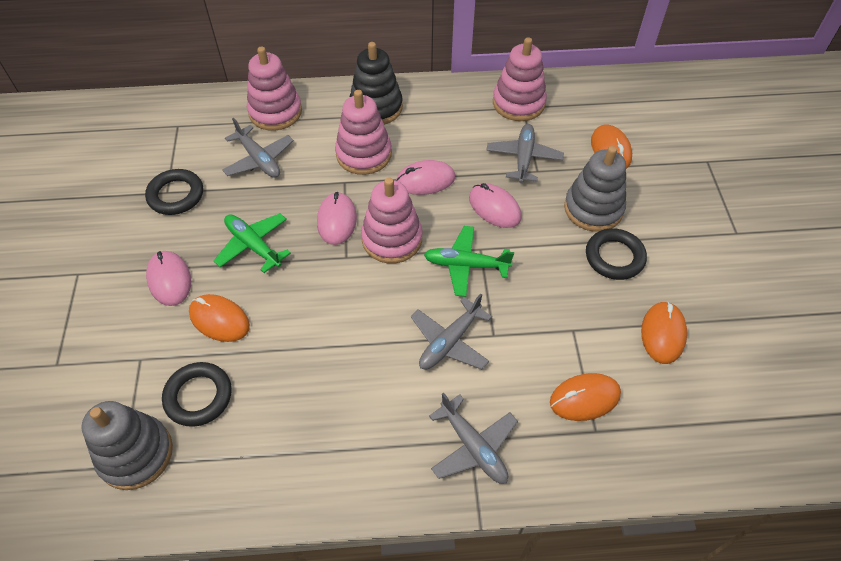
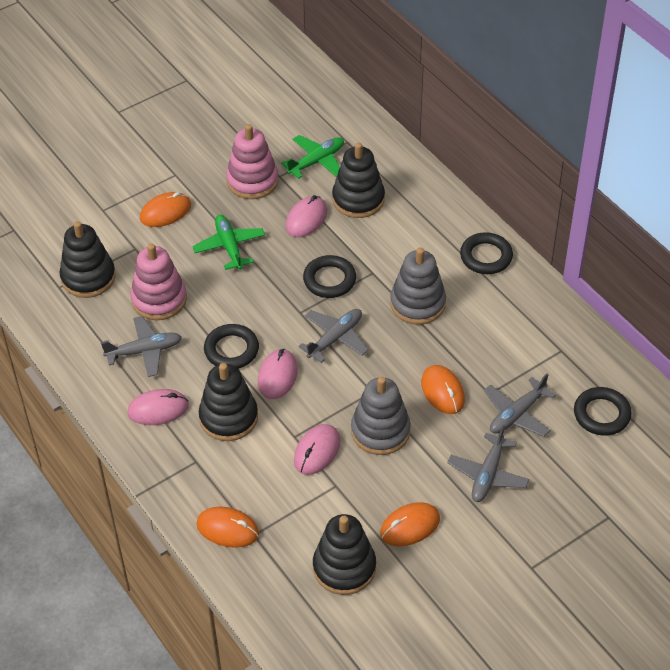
black ring: [145,169,203,215] [162,362,232,427] [586,229,647,280] = 3 -> [204,324,259,369] [303,255,356,298] [460,232,513,274] [574,387,631,436] = 4
black stacking toy: [349,42,403,125] = 1 -> [59,221,116,298] [199,363,258,441] [313,514,376,595] [332,143,385,218] = 4
pink stacking toy: [247,46,302,131] [335,90,392,175] [361,177,423,263] [493,37,547,121] = 4 -> [131,243,187,320] [226,124,278,199] = 2

